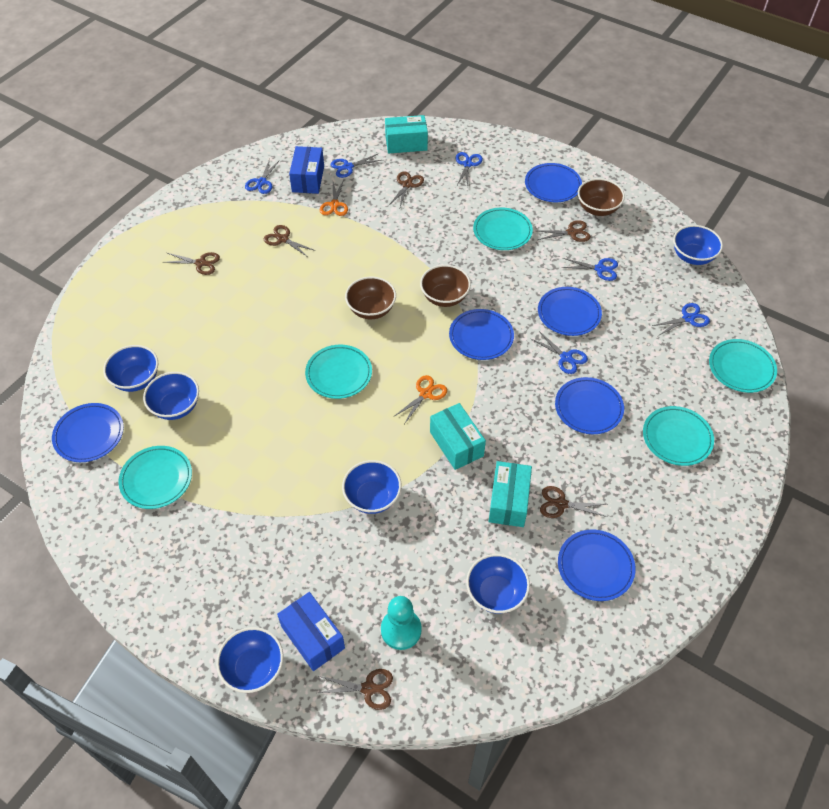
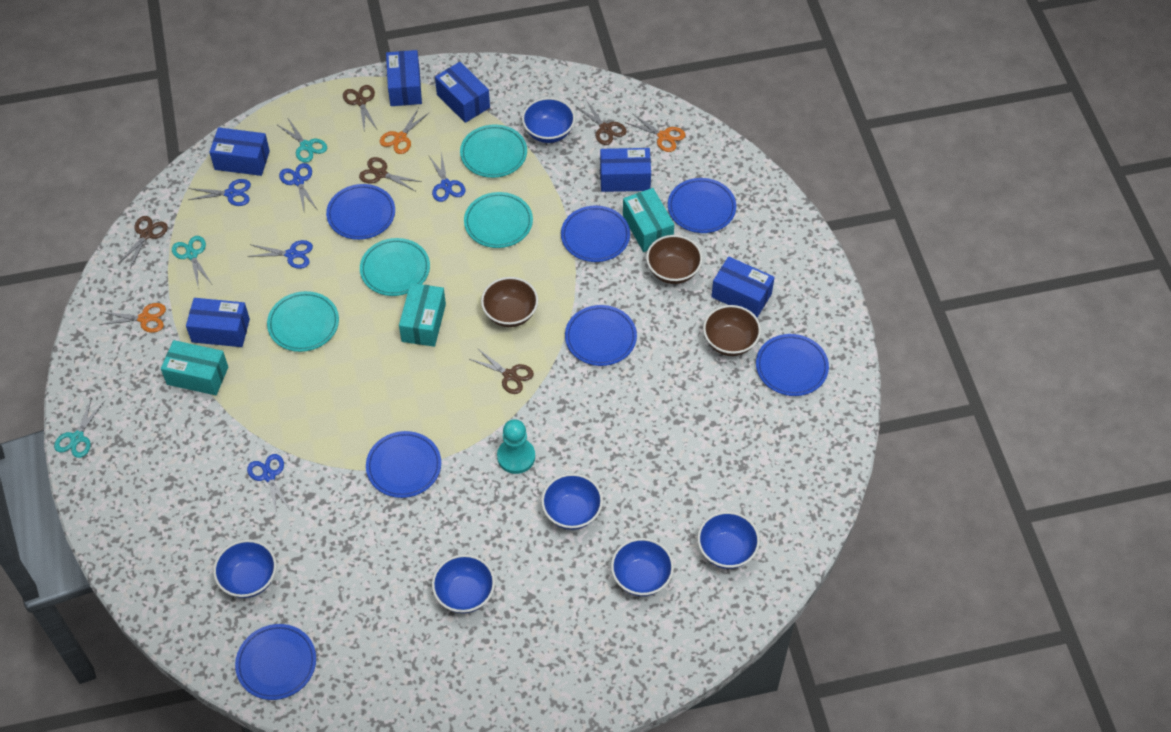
blue box: [277,592,345,671] [289,146,324,194] = 2 -> [186,298,250,347] [209,127,270,176] [386,50,422,106] [435,62,490,123] [600,148,651,192] [711,256,775,317] = 6
blue plate: [52,403,124,462] [449,309,514,360] [525,163,582,202] [538,287,602,336] [555,377,624,434] [558,530,635,601] = 6 -> [235,624,316,700] [326,184,395,240] [366,431,441,498] [561,206,630,262] [565,305,637,366] [668,178,736,233] [756,334,829,396] = 7
blue scissors: [245,158,280,194] [331,154,381,178] [455,152,483,186] [531,331,588,374] [561,258,618,281] [652,303,710,335] = 6 -> [188,179,251,206] [247,240,313,269] [247,454,291,513] [279,163,317,211] [428,152,465,202] = 5
brown scissors: [164,252,220,275] [264,225,316,257] [318,669,393,710] [389,172,424,207] [538,220,591,242] [540,486,607,518] = 6 -> [118,216,168,269] [343,85,377,129] [359,157,422,191] [470,348,534,394] [575,100,627,145] = 5
orange scissors: [320,180,348,216] [393,375,447,424] = 2 -> [99,303,166,333] [380,108,430,154] [626,114,685,152] = 3
turquoise plate: [118,446,192,509] [305,345,372,399] [473,207,533,250] [643,406,714,466] [709,339,777,393] = 5 -> [267,291,339,352] [360,238,430,296] [460,124,527,178] [464,192,533,248] = 4
turquoise scissors: none = 0 -> [54,399,105,458] [172,236,212,286] [278,117,327,163] = 3

